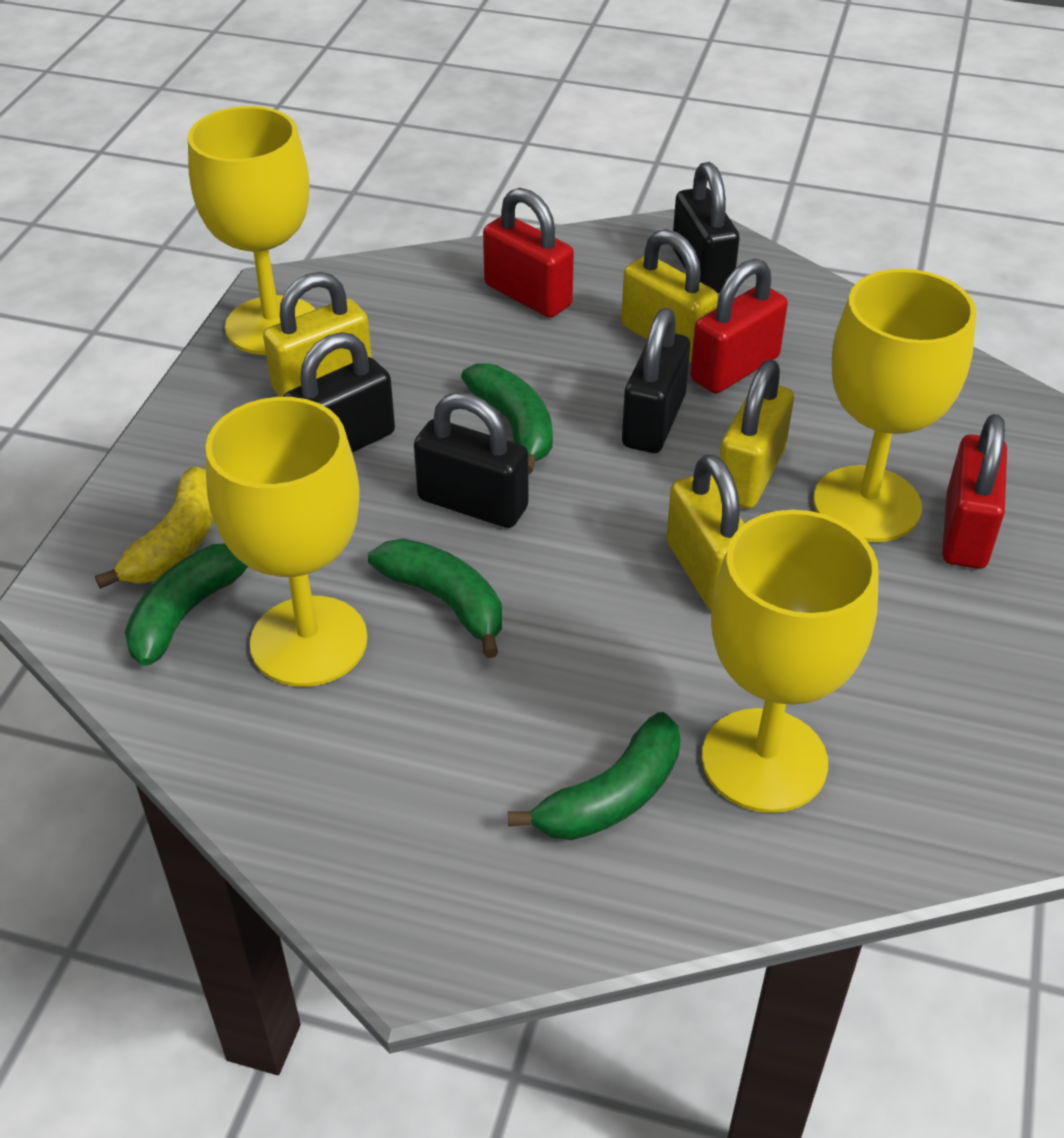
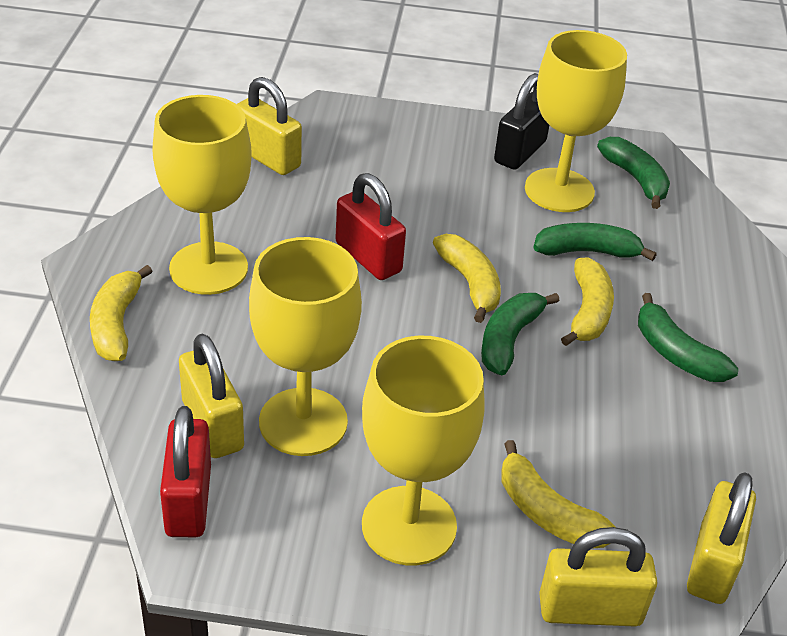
black padlock: [283,332,395,453] [414,392,529,528] [622,308,690,453] [673,162,740,293] = 4 -> [494,73,549,170] = 1
red padlock: [483,188,574,318] [690,259,788,394] [942,414,1007,569] = 3 -> [160,406,211,537] [335,173,406,280] = 2
yellow banana: [95,466,214,589] = 1 -> [90,265,153,361] [433,234,501,323] [502,440,615,549] [561,257,614,346] = 4

